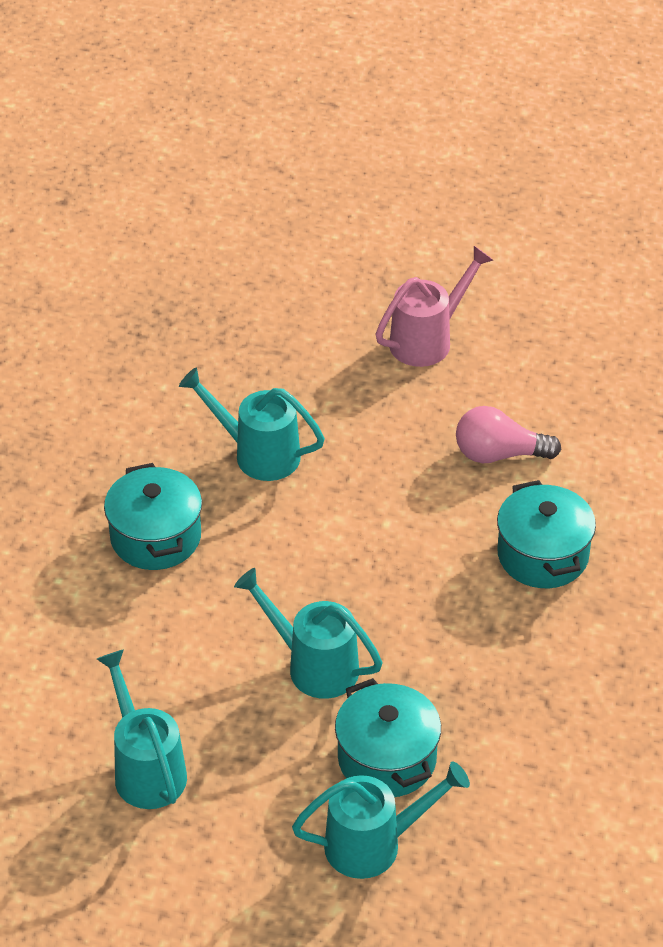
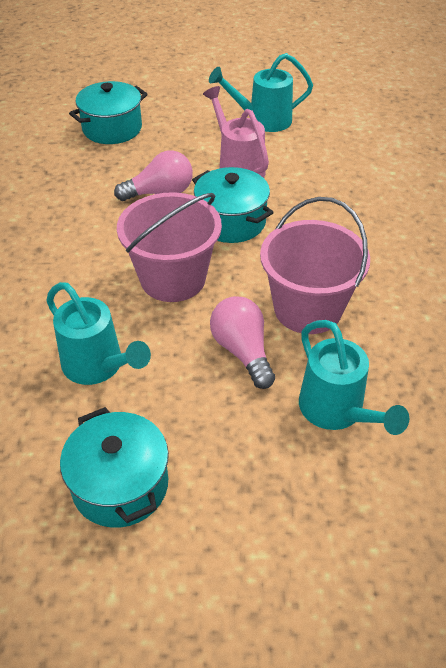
pink bucket: none = 0 -> [117,192,222,302] [260,197,370,334] = 2
pink light bulb: [456,406,561,463] = 1 -> [114,150,193,201] [210,296,275,389] = 2
turquoise watering can: [97,649,187,809] [179,367,325,481] [234,568,382,699] [292,762,470,879] = 4 -> [46,282,151,385] [209,53,313,132] [299,320,409,435] = 3

